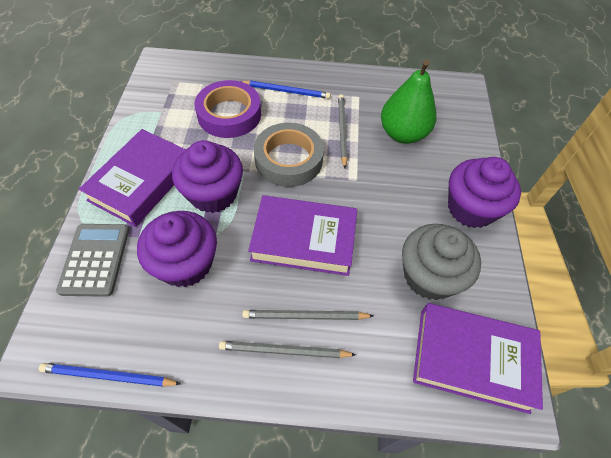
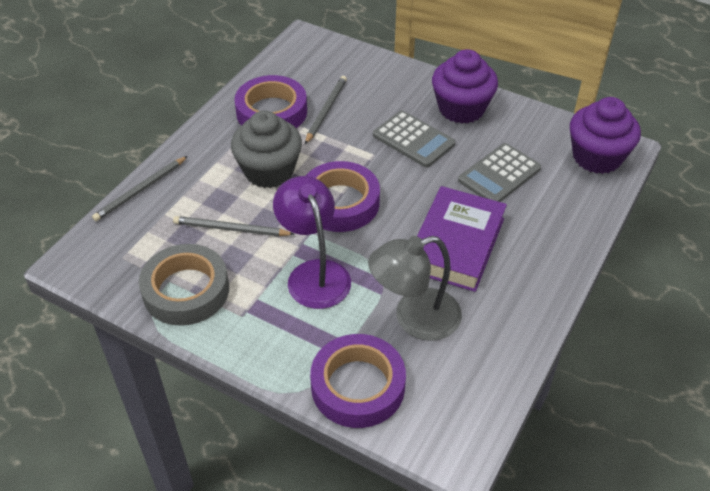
blue pencil: [39,363,181,387] [240,81,331,99] = 2 -> none = 0
green pear: [381,60,436,144] = 1 -> none = 0
grey calculator: [56,224,129,297] = 1 -> [373,111,455,168] [458,143,541,202] = 2
grey lamp: none = 0 -> [368,236,462,341] = 1
purple book: [79,129,186,227] [248,195,357,276] [413,303,543,414] = 3 -> [417,186,507,292] = 1
purple cupcake: [137,211,217,287] [172,140,243,213] [448,157,521,228] = 3 -> [432,49,498,124] [570,97,641,174] = 2
purple lamp: none = 0 -> [273,176,351,309] = 1
purple tape: [194,80,261,138] = 1 -> [234,75,307,128] [306,161,380,232] [310,334,406,428] = 3

